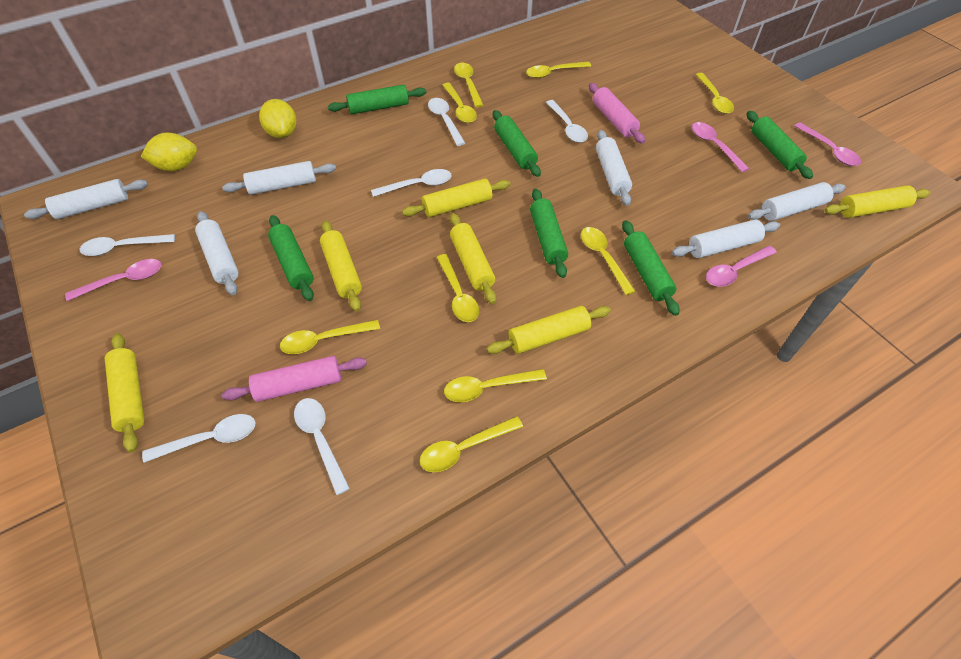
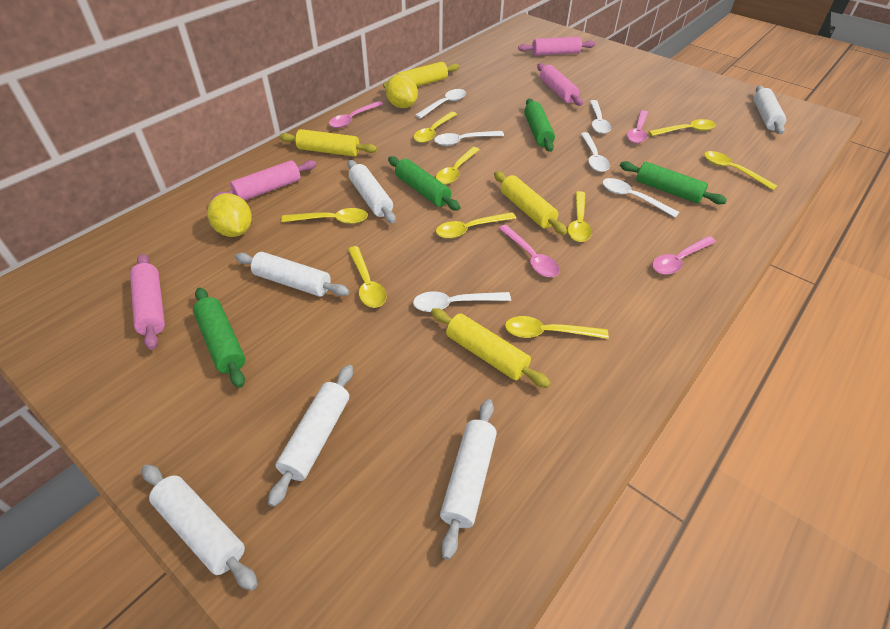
green rolling pin: [268,215,314,301] [328,85,426,114] [493,110,541,177] [530,189,568,278] [622,220,679,316] [747,111,813,179] = 6 -> [193,287,245,388] [388,156,460,211] [524,99,555,152] [620,161,727,204] = 4
pink rolling pin: [222,356,367,402] [589,83,645,144] = 2 -> [130,254,165,350] [211,160,317,201] [518,37,595,55] [537,63,583,106] = 4
yellow rolling pin: [105,333,144,452] [320,220,362,312] [402,178,510,217] [450,213,496,304] [487,306,611,354] [824,185,931,218] = 6 -> [279,129,377,157] [383,62,459,88] [431,308,551,388] [494,171,567,235] = 4

